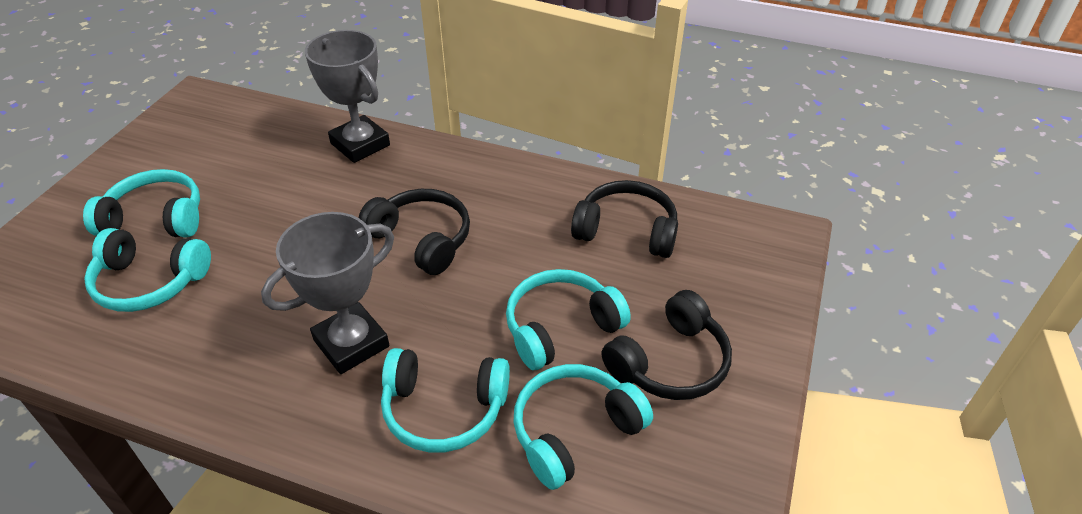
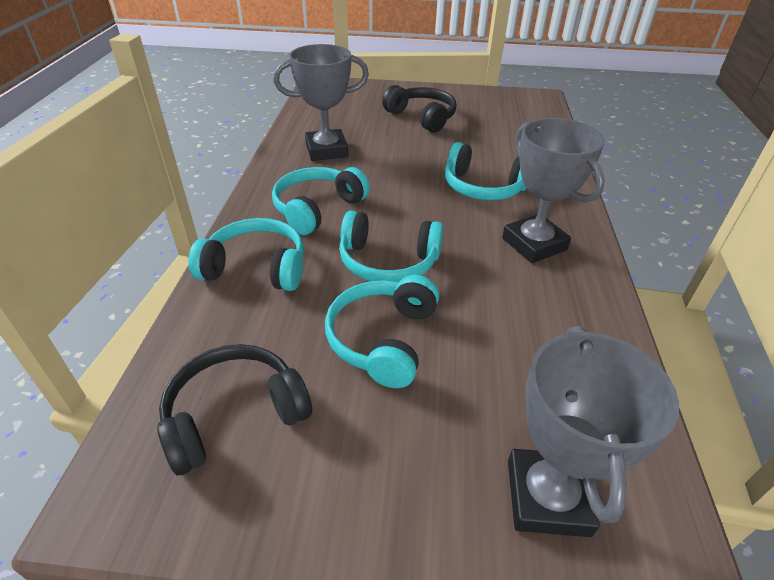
black headphones: [359,189,470,275] [571,180,678,258] [601,290,732,400] = 3 -> [157,344,312,475] [382,85,457,133] = 2
grey trophy: [261,212,394,374] [305,30,390,163] = 2 -> [273,44,369,161] [502,118,605,263] [508,326,679,537] = 3

